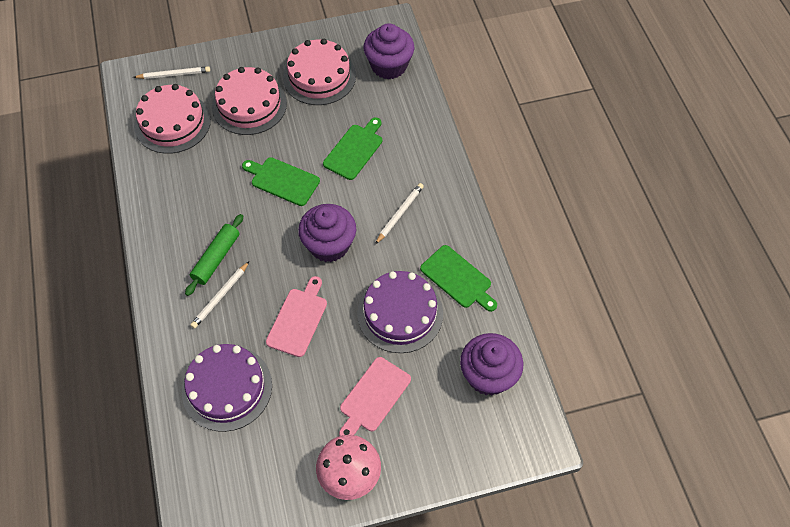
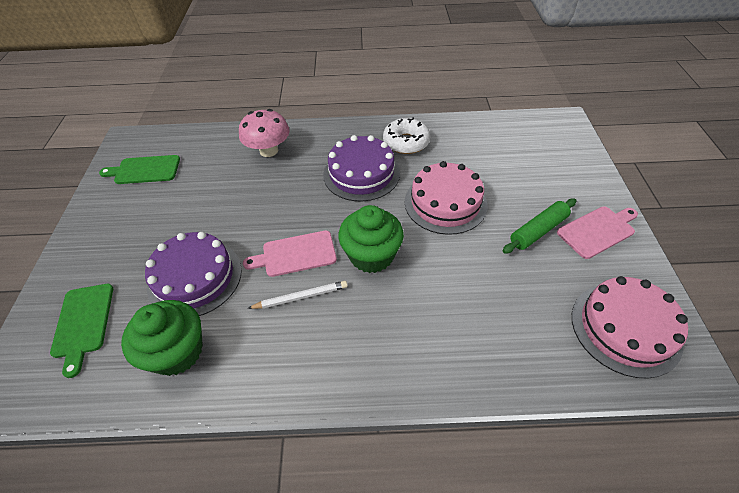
green cupcake: none = 0 -> [121,300,203,376] [338,205,404,273] = 2
green cutting board: [242,157,320,206] [323,118,382,180] [420,245,497,312] = 3 -> [50,284,113,378] [99,155,180,184] = 2
pink cake: [134,84,211,154] [212,67,287,135] [283,39,356,105] = 3 -> [405,161,487,235] [572,276,688,379] = 2
purple cupcake: [298,204,356,262] [364,23,414,80] [460,333,523,396] = 3 -> none = 0
white donut: none = 0 -> [383,117,431,154] = 1
white pencil: [133,66,210,79] [190,262,249,329] [375,183,424,244] = 3 -> [247,281,348,309] = 1

